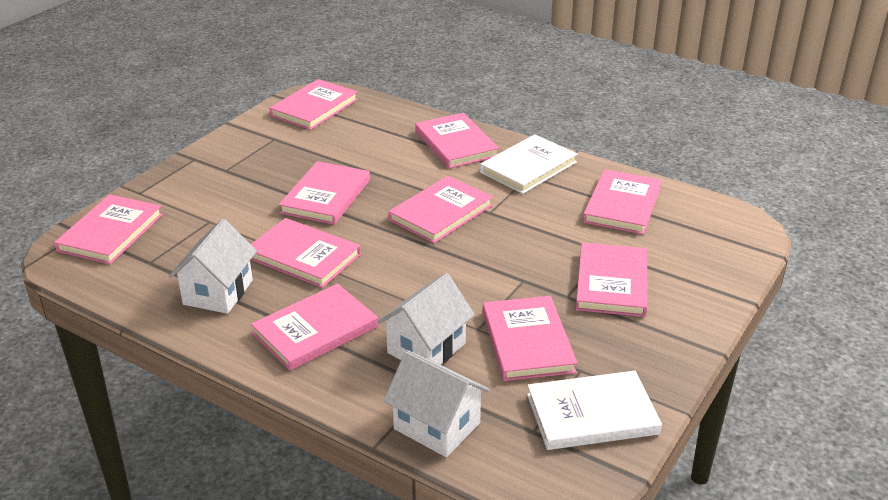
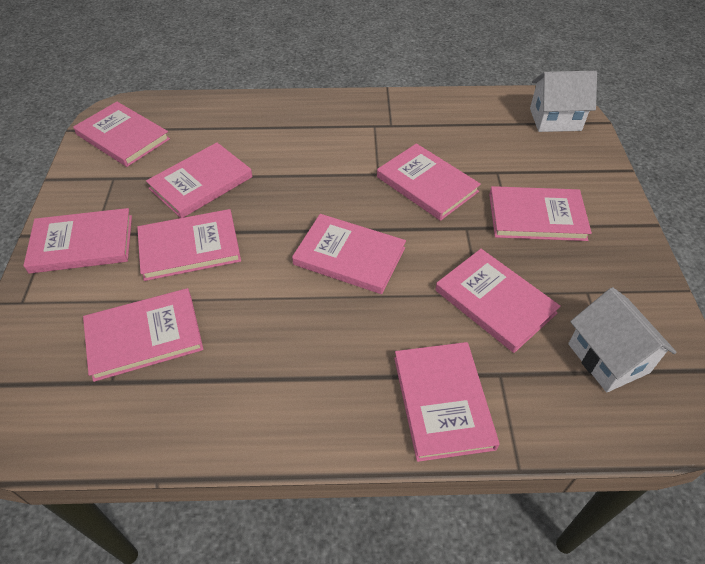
white book: [480,134,578,194] [527,371,662,450] = 2 -> none = 0
white house: [169,219,257,314] [377,273,475,365] [383,350,490,457] = 3 -> [530,71,597,132] [568,287,677,392] = 2

